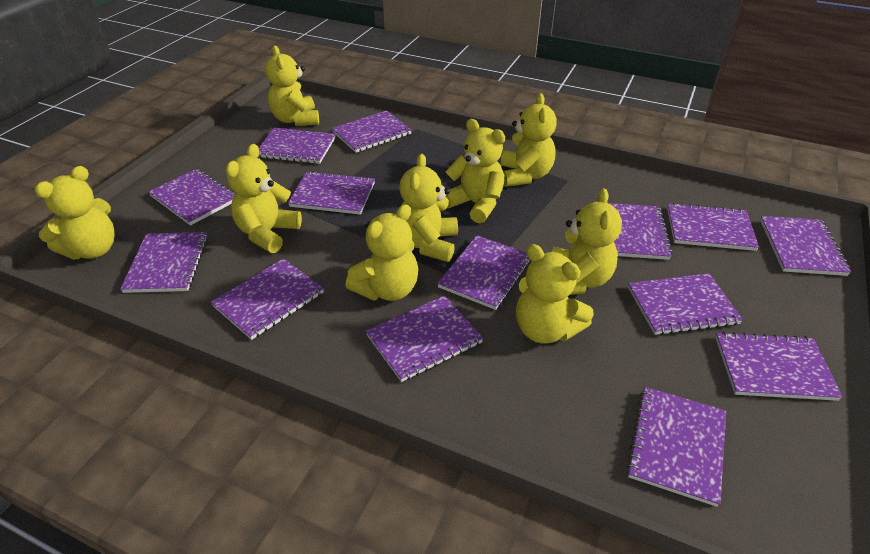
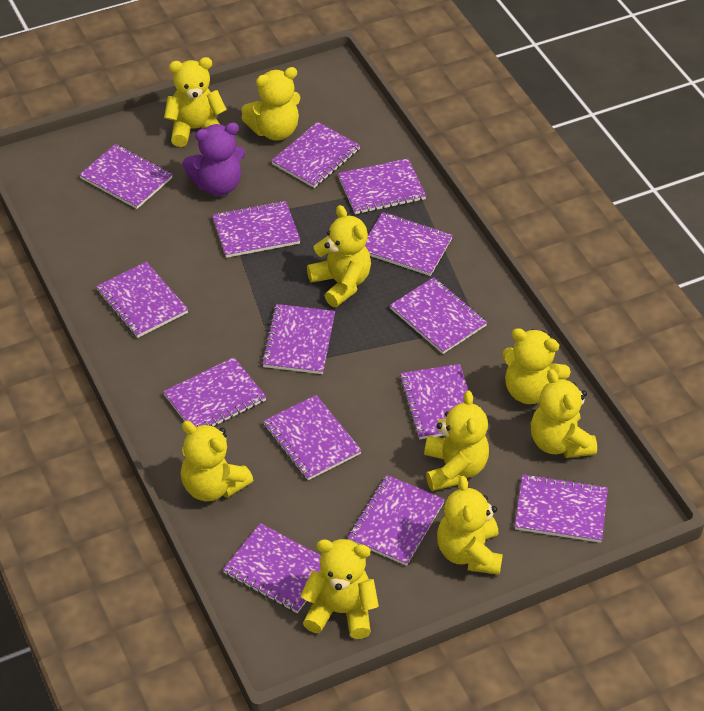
purple teddy bear: none = 0 -> [183,122,246,196] = 1

